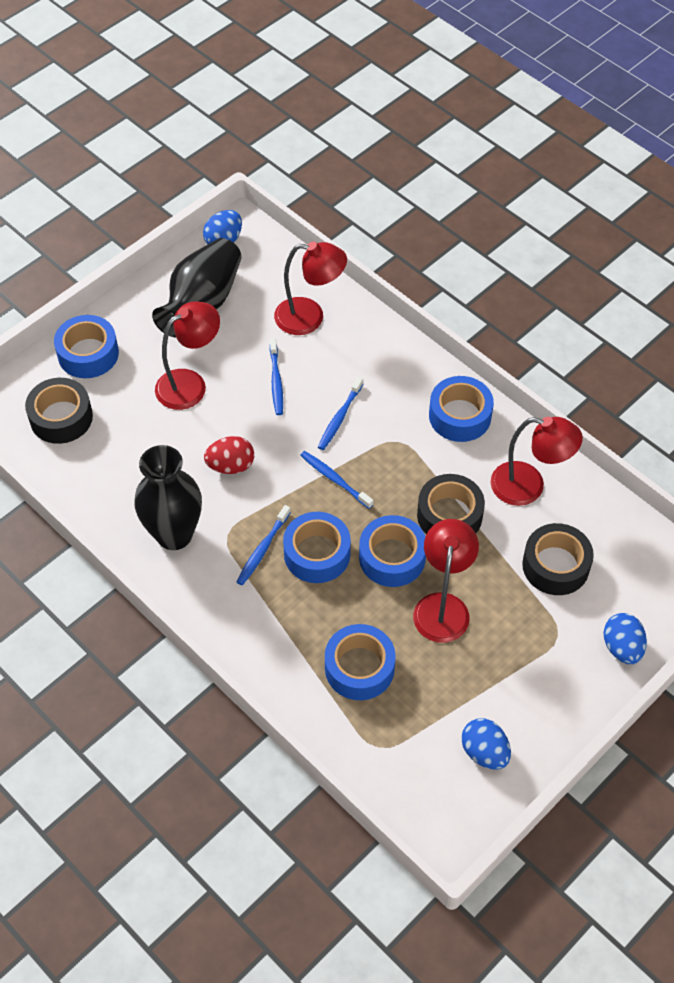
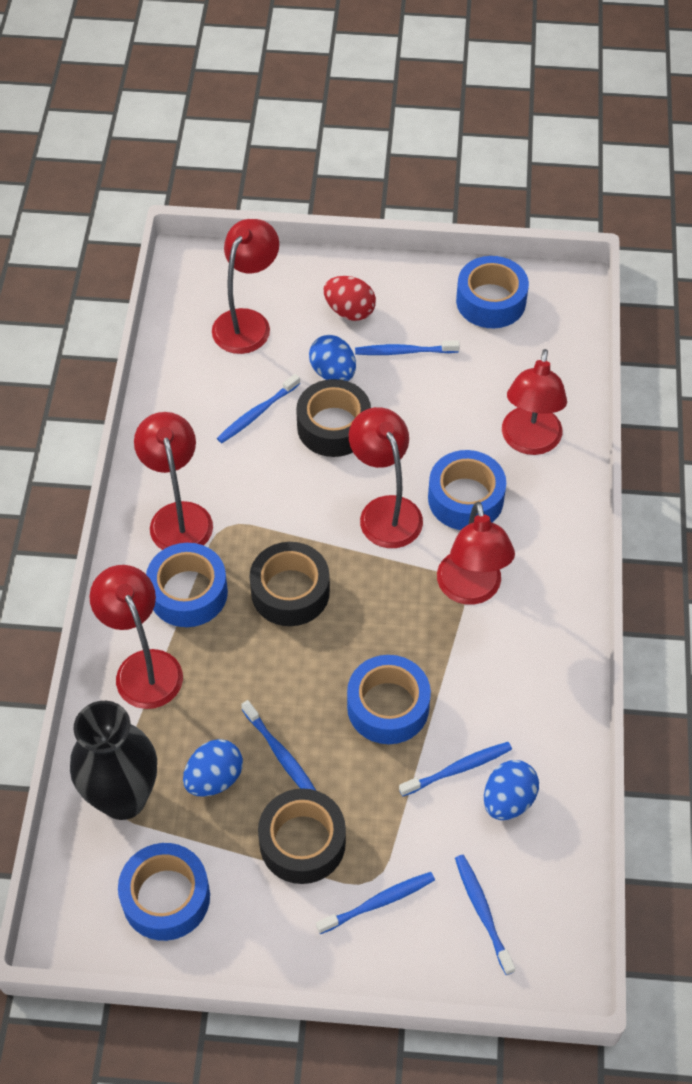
black vase: [134,445,202,550] [152,238,242,337] = 2 -> [70,701,157,820] = 1
blue toothbrush: [237,505,291,585] [270,338,283,415] [300,451,374,509] [318,377,363,450] = 4 -> [217,374,300,443] [241,700,316,790] [316,872,435,934] [355,340,460,355] [399,742,512,796] [455,855,515,975] = 6
red lamp: [155,302,220,410] [274,241,347,335] [413,519,479,643] [490,417,583,506] = 4 -> [90,565,183,709] [134,412,213,550] [212,219,279,354] [349,407,423,548] [437,502,515,605] [502,349,567,455] = 6

